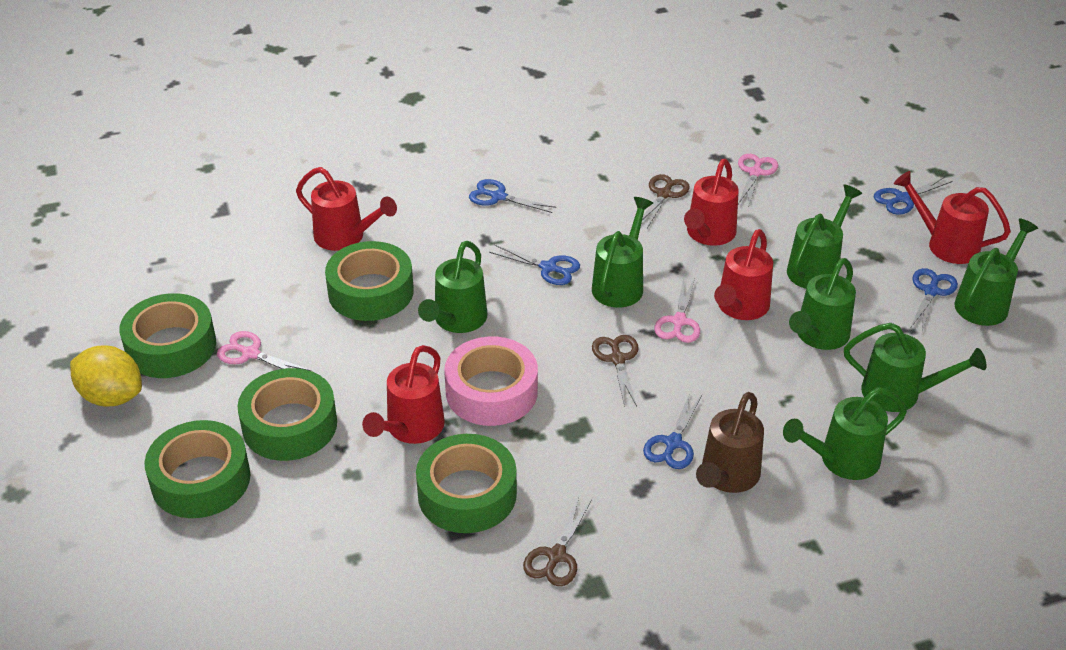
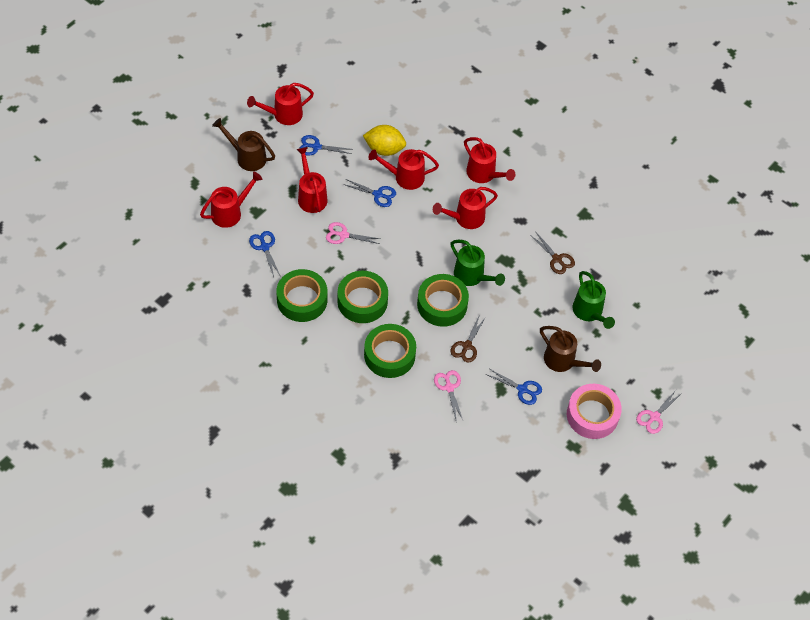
blue scissors: [469,179,556,213] [489,244,580,285] [643,393,702,469] [874,177,953,215] [911,268,958,331] = 5 -> [249,231,280,277] [300,135,351,156] [343,179,396,207] [486,369,542,405] = 4
brown scissors: [523,498,592,586] [592,335,639,407] [642,174,690,228] = 3 -> [451,317,486,362] [530,231,575,274] = 2
brown watering can: [696,392,764,493] = 1 -> [212,118,275,171] [540,326,601,372] = 2
green tape: [119,293,216,378] [144,420,251,518] [238,368,337,461] [325,241,414,321] [416,434,517,533] = 5 -> [277,269,327,322] [337,271,388,323] [364,324,416,378] [417,274,469,327] = 4
green watering can: [418,241,488,333] [592,197,653,308] [783,387,907,480] [787,185,862,289] [789,258,856,350] [844,323,986,412] [954,218,1038,326] = 7 -> [450,240,505,286] [573,271,615,329] = 2
red watering can: [296,167,397,251] [362,345,445,444] [684,159,739,246] [714,229,773,320] [894,171,1011,264] = 5 -> [200,172,263,228] [247,83,314,125] [296,147,328,213] [368,149,439,190] [433,187,498,229] [464,137,515,183] = 6

